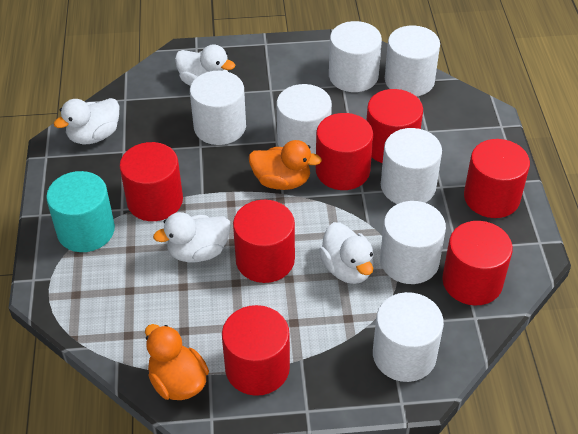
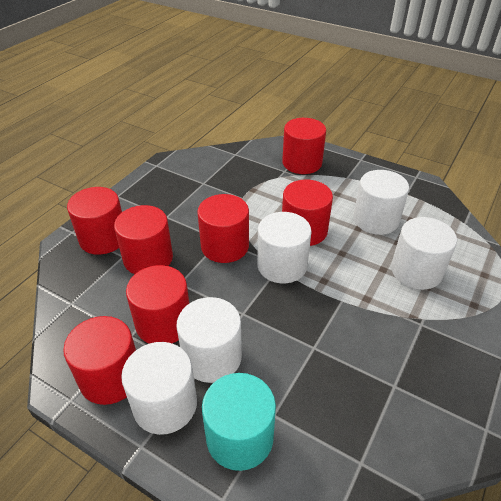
orange duck: [145,324,209,400] [249,140,322,190] = 2 -> none = 0
white cylinder: [190,71,246,145] [276,84,332,154] [329,21,382,92] [373,292,444,382] [380,201,446,284] [381,128,442,204] [385,25,440,97] = 7 -> [121,342,197,435] [176,297,242,383] [257,212,312,283] [353,170,409,235] [391,217,457,290] = 5
white duck: [54,98,120,144] [153,212,231,263] [175,45,235,86] [319,222,374,284] = 4 -> none = 0

